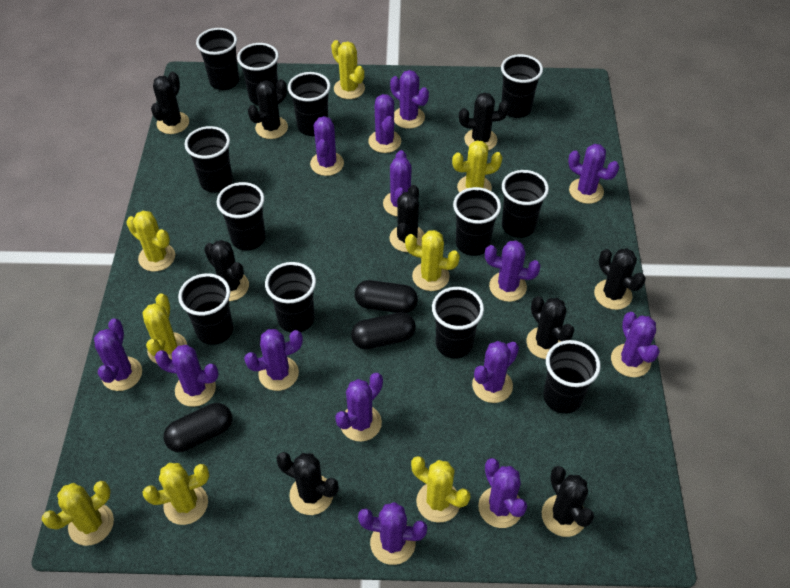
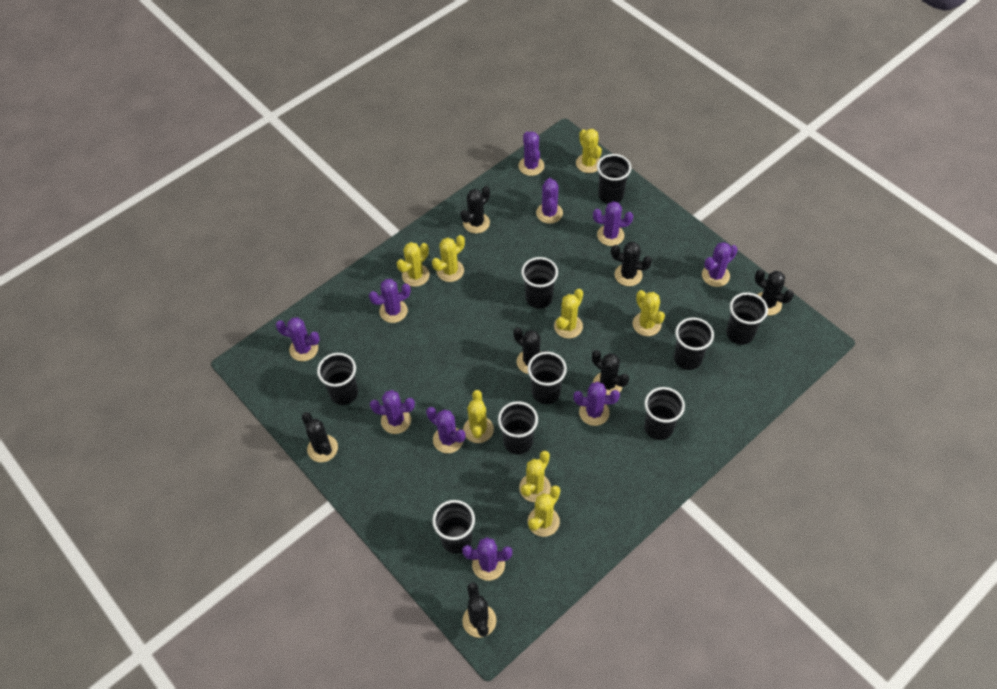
black cactus: [151,72,189,134] [204,240,249,301] [248,79,288,139] [276,452,339,515] [390,185,424,252] [459,92,509,150] [526,296,574,359] [542,466,594,537] [594,248,646,310] = 9 -> [302,412,338,462] [460,186,490,233] [462,582,497,638] [513,327,548,374] [592,350,629,395] [611,242,652,286] [755,269,794,316] = 7
black capsule: [163,403,232,452] [351,312,416,350] [355,280,418,313] = 3 -> none = 0
black cup: [178,273,233,345] [185,126,233,192] [196,28,239,90] [217,182,266,251] [237,43,279,105] [265,262,316,333] [288,72,331,136] [432,287,484,359] [453,187,501,256] [501,54,543,118] [502,170,549,238] [543,340,601,414] = 12 -> [317,353,358,405] [432,500,475,554] [498,401,538,454] [521,257,558,309] [527,352,567,404] [597,154,631,204] [644,387,685,440] [674,317,714,370] [726,292,768,345] = 9
purple cactus: [94,318,142,391] [155,345,219,407] [244,329,303,391] [310,116,344,176] [335,373,383,442] [358,502,427,565] [368,94,401,153] [383,150,412,217] [390,70,429,129] [472,341,519,403] [478,458,527,528] [485,241,541,302] [568,144,619,204] [611,312,660,377] = 14 -> [276,317,320,361] [369,279,411,323] [370,390,415,434] [426,407,465,453] [462,537,512,581] [518,131,544,176] [536,178,563,224] [573,382,620,426] [593,201,633,246] [702,242,738,287] = 10

